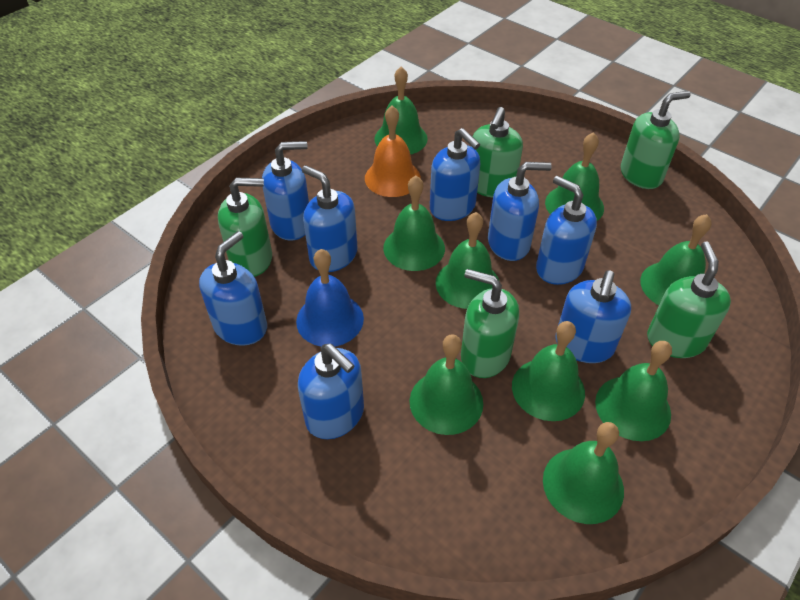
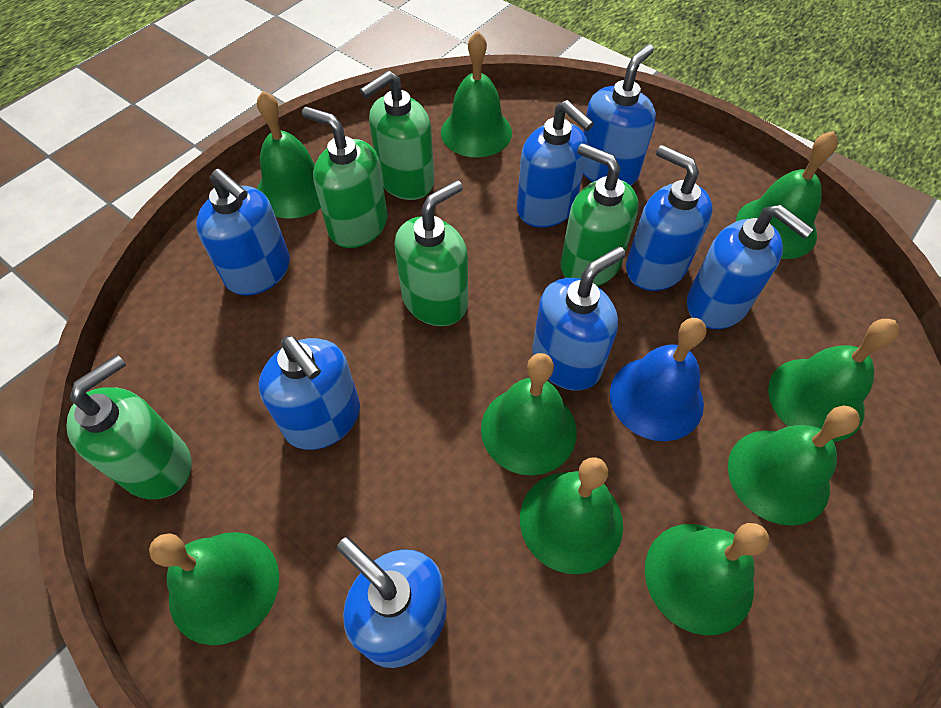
orange bell: [365,106,421,197] = 1 -> none = 0

